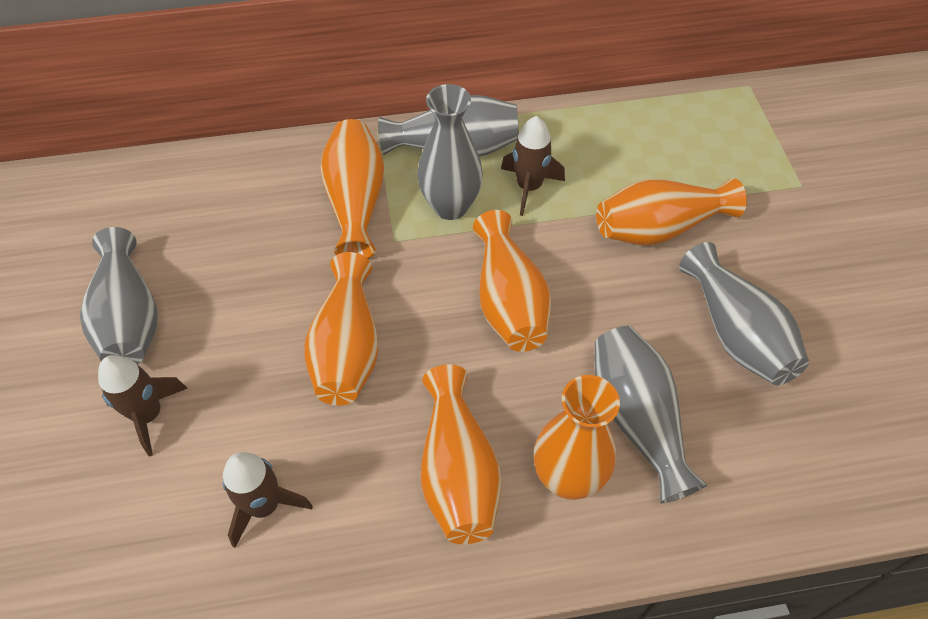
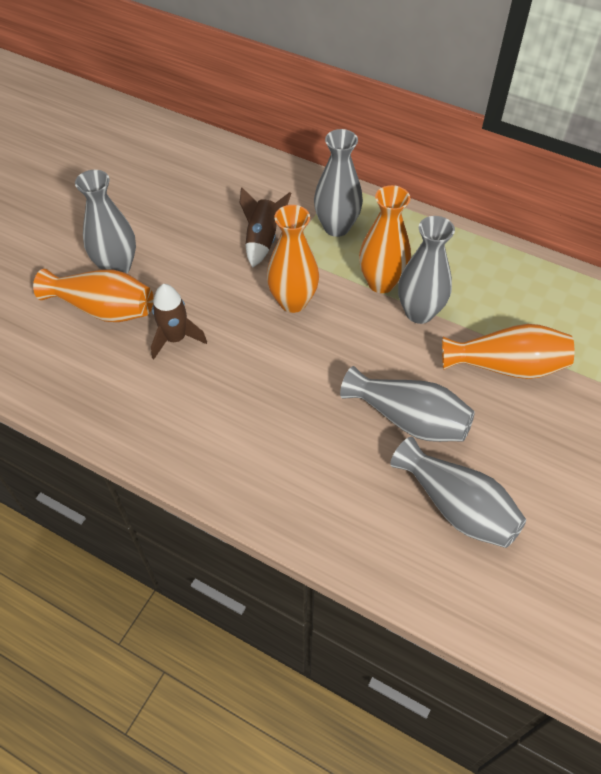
brown rocket: [98,355,188,456] [223,452,313,548] [501,116,565,216] = 3 -> [151,284,207,359] [240,187,291,268] = 2
orange vase: [304,252,379,405] [320,119,384,259] [421,365,502,544] [473,210,551,352] [534,375,620,500] [596,178,747,245] = 6 -> [33,269,153,322] [267,205,319,313] [359,185,411,293] [442,324,574,379] = 4

